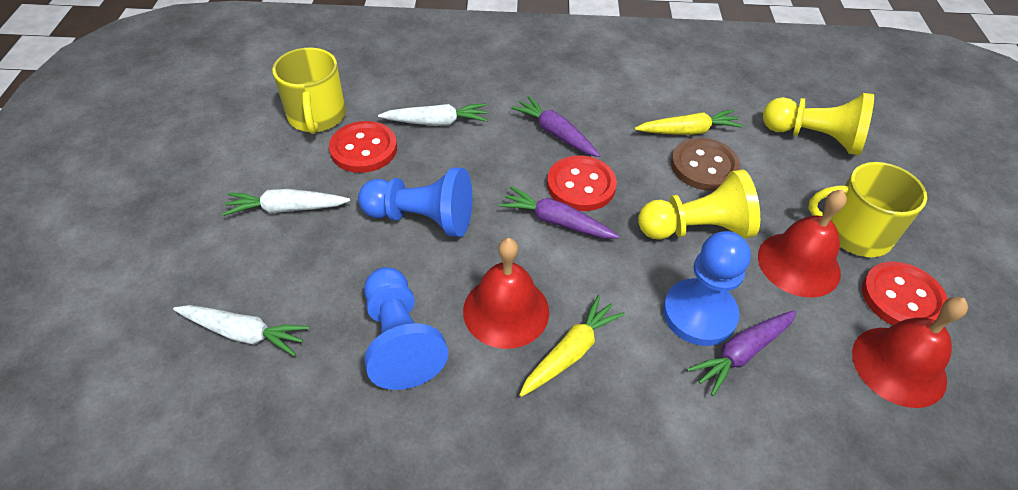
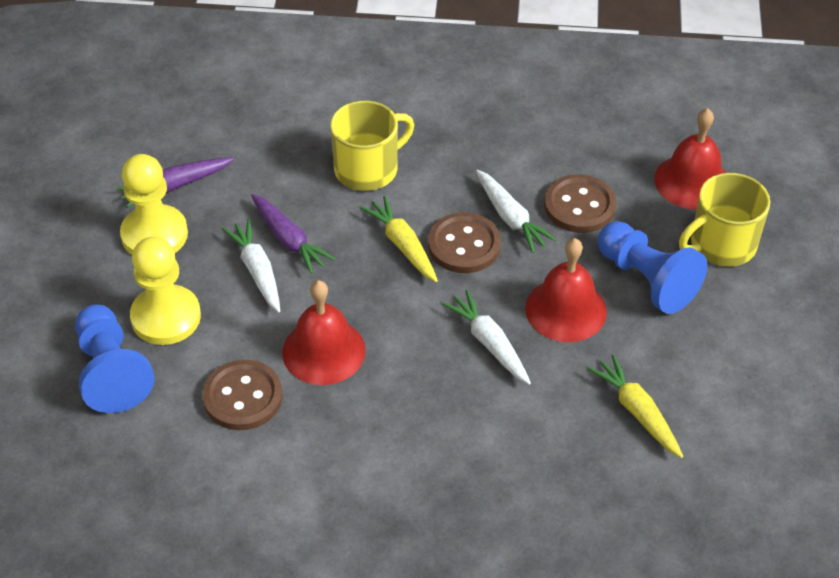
blue pawn: [358,168,472,237] [364,267,448,390] [663,231,751,346] = 3 -> [75,304,155,413] [597,221,707,314] = 2
brown button: [671,138,741,191] = 1 -> [203,360,283,430] [428,212,501,273] [544,174,616,233] = 3
purple carrot: [499,186,619,239] [511,96,600,157] [687,310,797,396] = 3 -> [116,158,234,208] [251,194,336,274] = 2
red button: [329,121,397,173] [547,155,617,211] [862,262,948,325] = 3 -> none = 0

